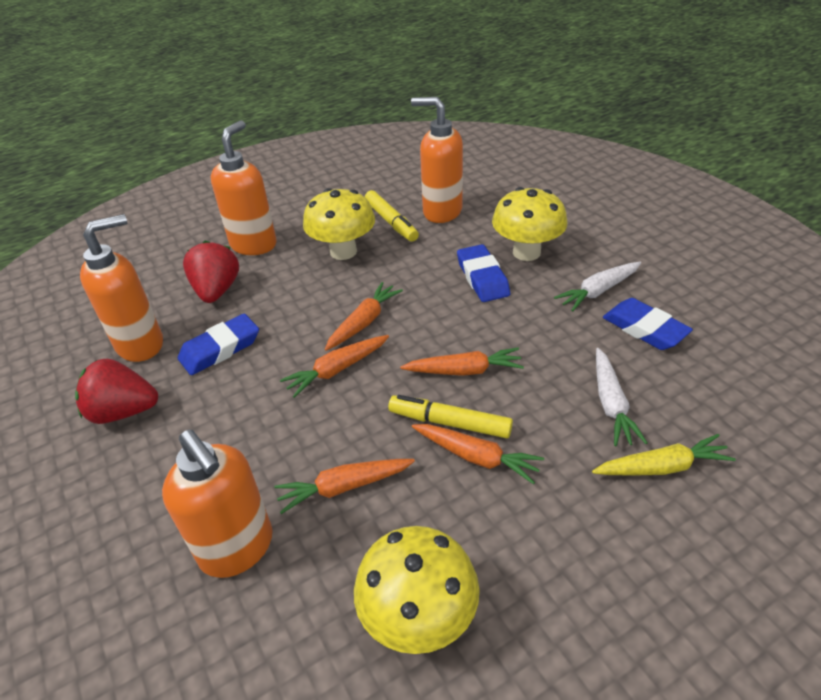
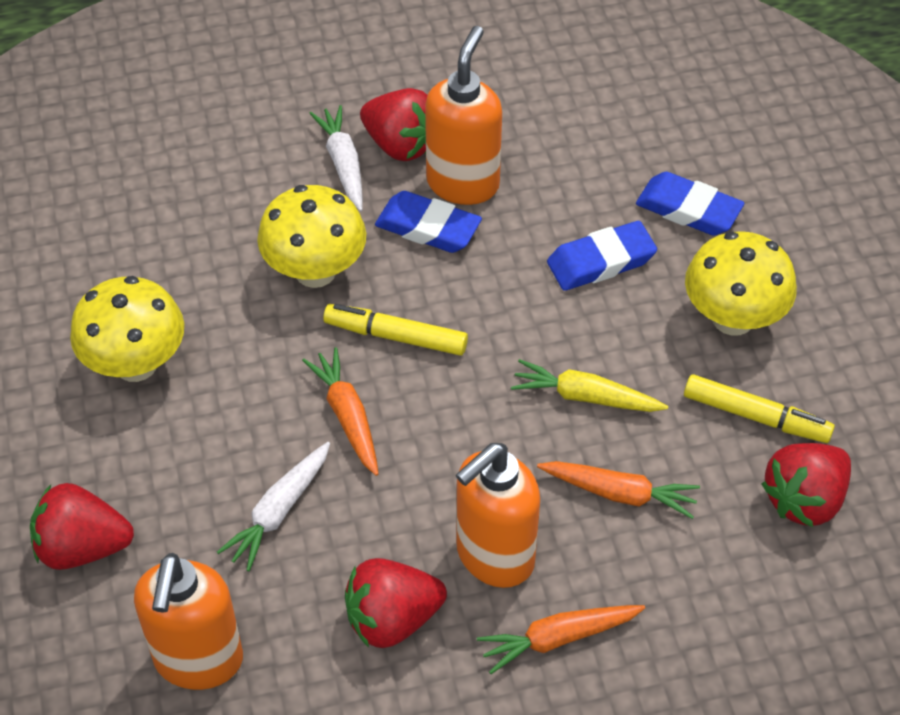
orange carrot: [274,459,415,514] [280,335,389,398] [324,282,403,351] [400,347,524,376] [412,424,544,484] = 5 -> [302,347,379,476] [477,605,645,674] [537,461,700,519] = 3
orange soap dispenser: [80,214,163,362] [162,429,273,578] [211,120,277,255] [411,97,463,223] = 4 -> [134,553,243,690] [425,26,502,205] [456,443,540,588] = 3
red strawberry: [75,359,158,424] [183,241,239,303] = 2 -> [30,483,134,570] [345,558,447,648] [360,88,427,161] [762,443,851,527] = 4

